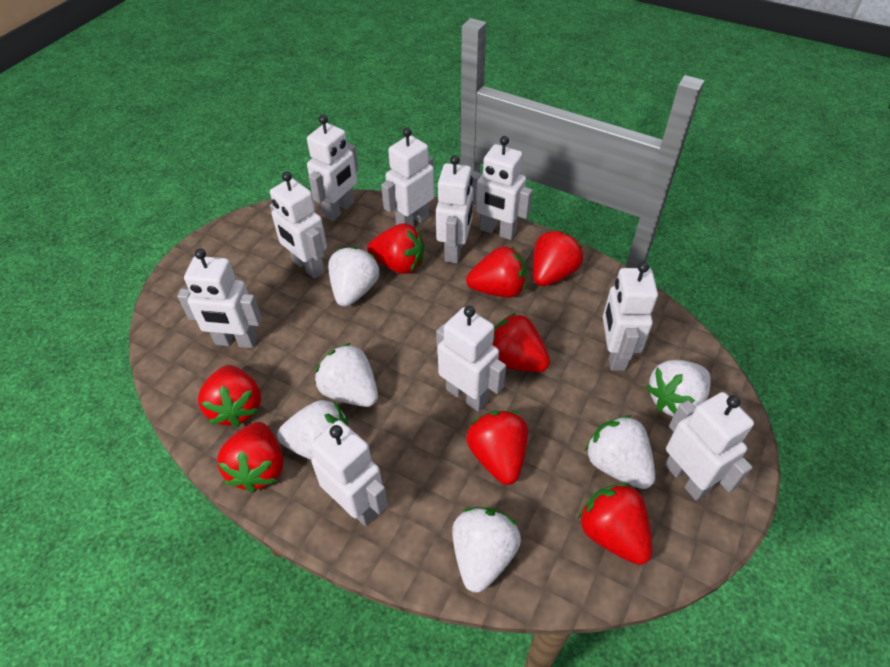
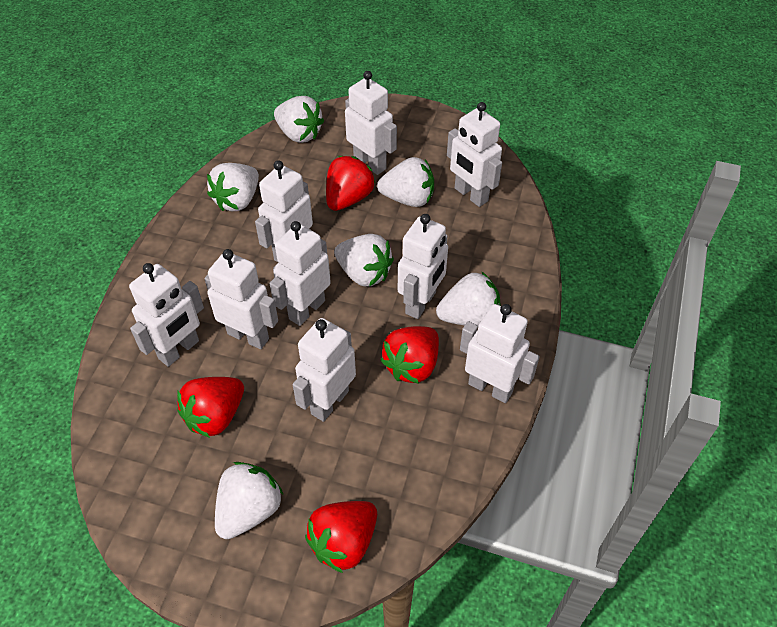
red strawberry: [198,365,261,427] [217,422,283,493] [367,223,424,274] [466,246,527,298] [466,411,528,485] [492,312,550,372] [533,230,583,286] [578,483,652,565] = 8 -> [177,377,244,438] [305,501,377,573] [326,156,375,211] [381,326,439,384] = 4
white robot: [177,249,262,348] [270,172,327,279] [307,115,359,221] [311,420,388,526] [381,127,434,227] [436,155,473,263] [436,306,506,412] [471,136,533,240] [603,262,658,371] [665,392,754,501] = 10 -> [129,263,204,367] [205,249,278,349] [255,160,313,263] [269,221,331,326] [293,318,356,422] [345,71,397,175] [398,214,448,319] [447,102,502,207] [460,304,540,403] = 9

